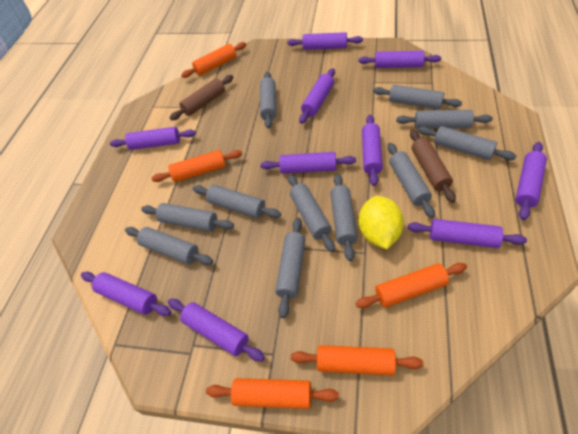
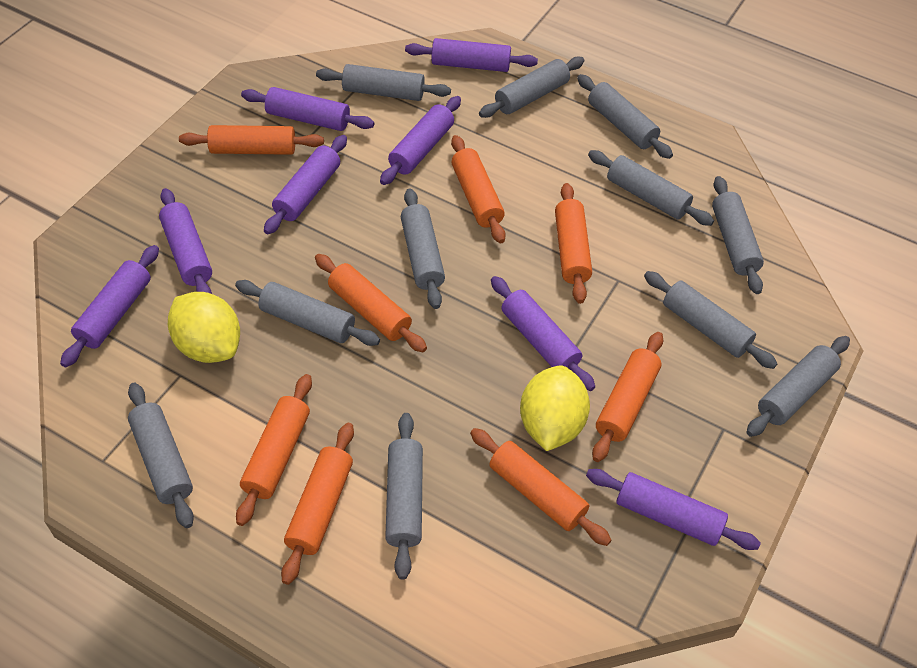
brown rolling pin: [170,75,233,120] [410,130,456,203] = 2 -> none = 0
orange rolling pin: [152,150,242,182] [181,42,246,78] [206,378,339,409] [291,345,424,375] [356,263,467,308] = 5 -> [179,125,324,155] [236,374,312,526] [281,423,354,585] [315,254,427,352] [451,135,506,243] [470,428,611,546] [555,183,592,304] [592,332,663,462] = 8
purple rolling pin: [81,272,171,316] [110,127,196,150] [168,299,265,361] [260,152,356,174] [287,32,363,50] [299,68,335,124] [358,51,441,68] [362,115,383,186] [408,219,527,248] [515,142,547,220] = 10 -> [60,245,159,368] [159,188,212,294] [241,87,374,131] [264,135,347,234] [380,96,461,185] [405,38,538,72] [491,276,595,391] [586,469,761,550] = 8
yellow lemon: [359,196,404,249] = 1 -> [168,292,240,363] [520,365,590,451] = 2

